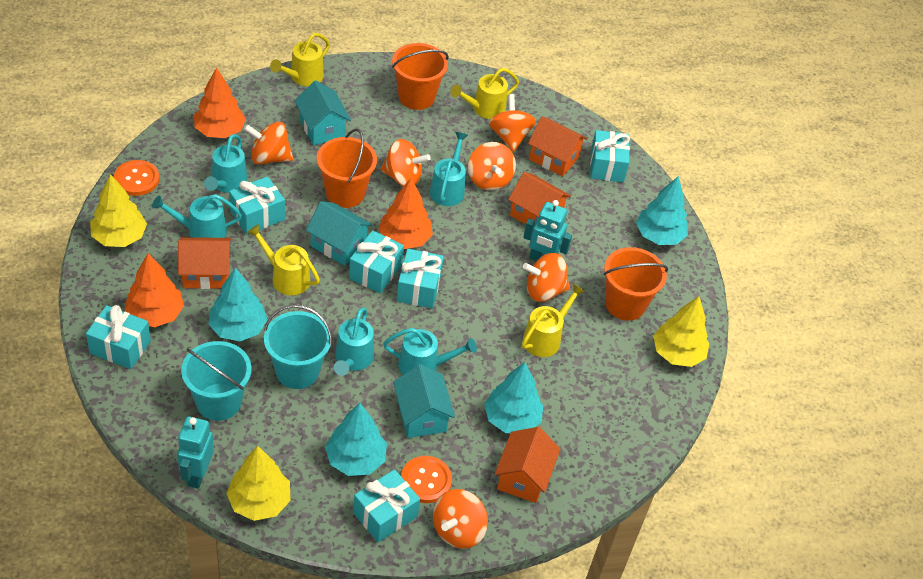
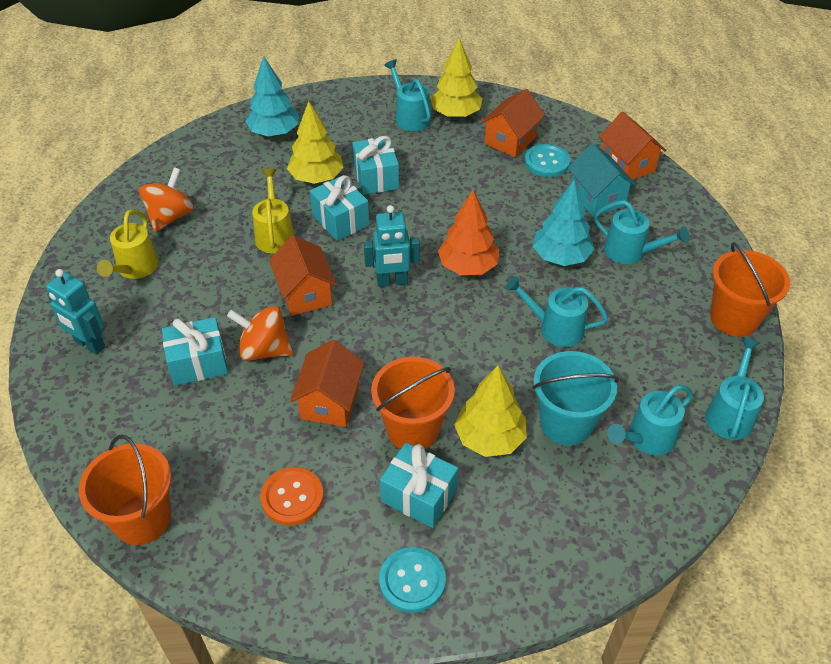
orange button: [114,160,159,196] [401,456,452,503] = 2 -> [261,467,324,526] = 1
orange spinning top: [244,122,293,165] [380,139,431,186] [433,489,488,549] [468,142,516,191] [489,94,536,152] [523,253,570,302] = 6 -> [139,167,194,232] [227,306,293,361] = 2
orange tree: [124,253,184,327] [194,67,246,138] [378,178,433,249] = 3 -> [438,190,499,275] = 1
turquoise bucket: [181,341,252,421] [264,305,332,389] = 2 -> [532,351,619,446] = 1
turquoise button: none = 0 -> [379,547,446,613] [524,144,570,177] = 2
turquoise gift: [86,305,151,369] [229,176,285,235] [349,230,404,294] [353,469,420,542] [397,249,444,308] [590,130,630,182] = 6 -> [162,317,228,386] [310,175,369,241] [352,136,399,195] [380,442,458,528] = 4
turquoise house: [294,80,351,145] [306,201,373,266] [393,364,455,438] = 3 -> [568,143,636,217] = 1
turquoise tree: [209,268,268,341] [325,403,387,476] [484,362,543,433] [636,176,688,245] = 4 -> [245,56,299,137] [533,180,594,266] = 2
yellow watering can: [247,224,320,296] [270,33,330,86] [451,68,519,119] [522,283,585,357] = 4 -> [97,210,159,279] [252,169,295,253] = 2

